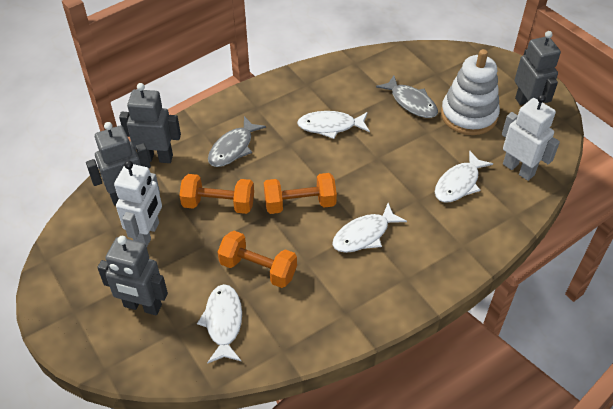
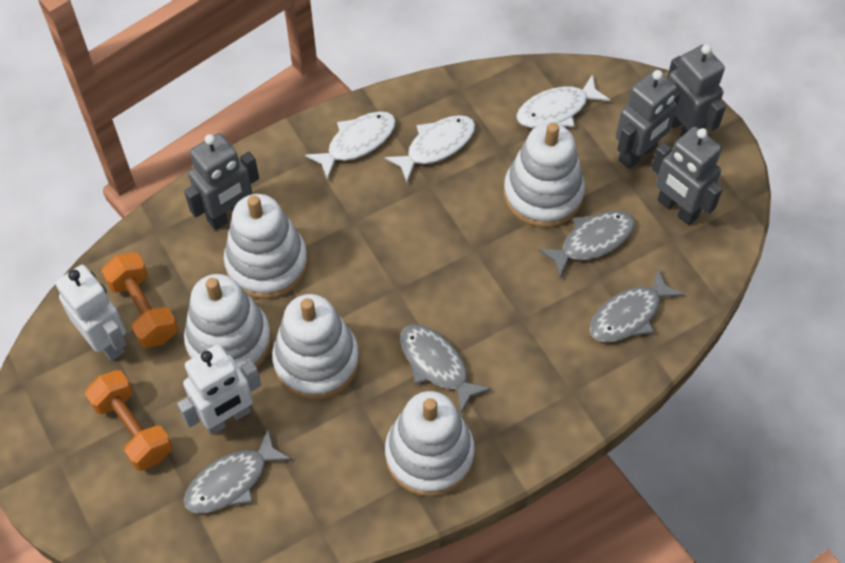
grey fish: [208,116,266,167] [376,76,438,118] = 2 -> [184,429,292,514] [400,324,491,413] [538,211,635,278] [590,268,685,342] = 4
orange dumbbell: [179,174,254,214] [218,231,297,288] [264,173,337,214] = 3 -> [85,370,173,471] [102,252,178,348] = 2
white fish: [197,284,242,364] [297,111,370,139] [332,203,407,253] [435,150,493,203] = 4 -> [305,111,396,180] [384,115,475,182] [516,74,610,128] = 3
white stacking toy: [441,49,500,135] = 1 -> [184,274,271,371] [224,194,308,299] [272,294,359,399] [385,391,475,497] [504,123,585,227] = 5

